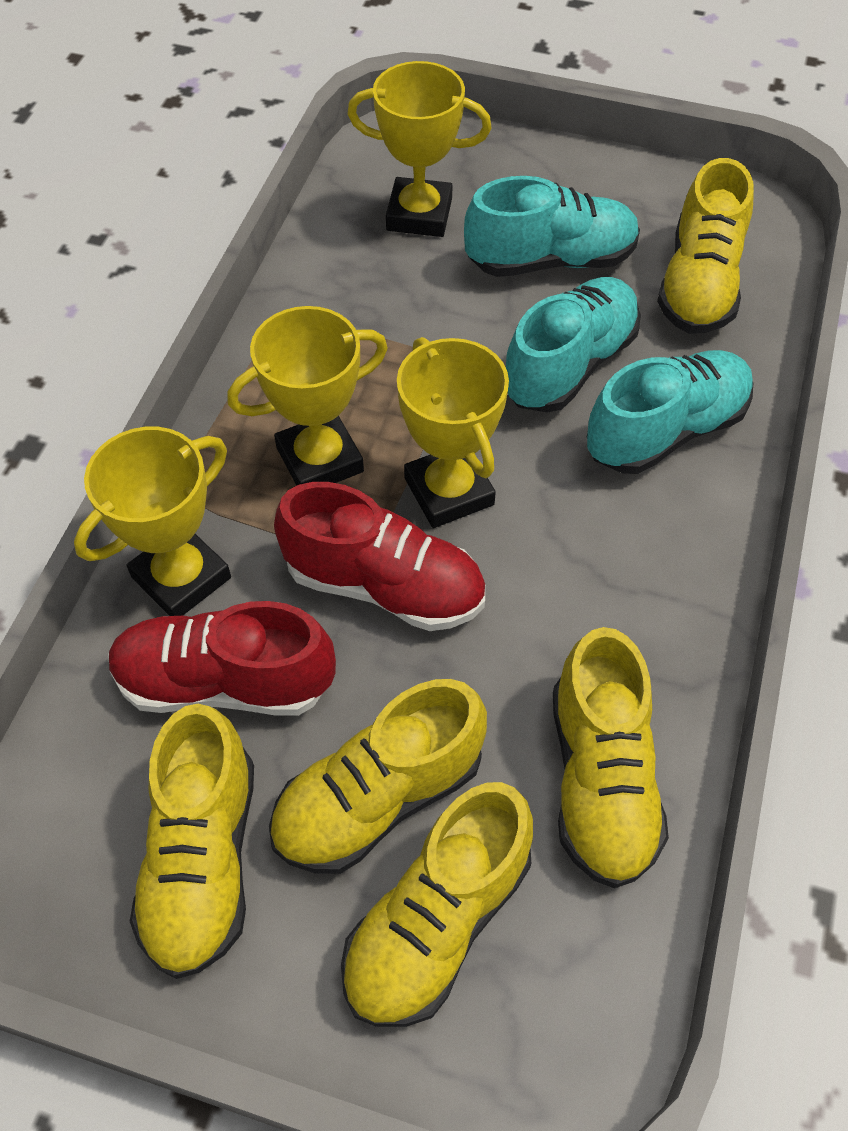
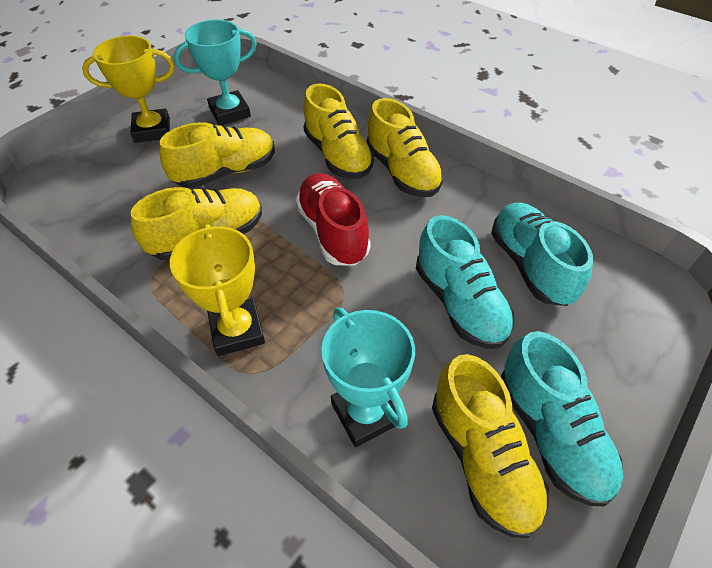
red shoe: [108,601,336,715] [274,482,485,631] = 2 -> [295,173,371,266] = 1
turquoise trophy: none = 0 -> [174,19,257,126] [321,307,415,447] = 2
yellow trophy: [74,427,231,616] [227,306,388,486] [347,61,492,237] [397,337,509,528] = 4 -> [82,36,175,143] [170,224,265,356] = 2

